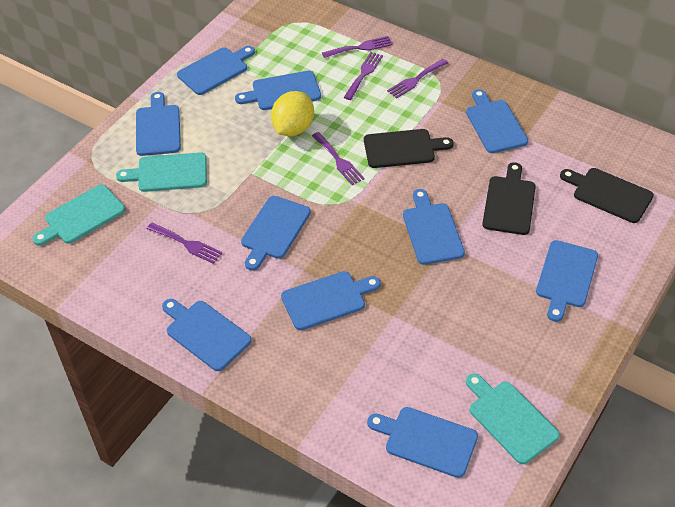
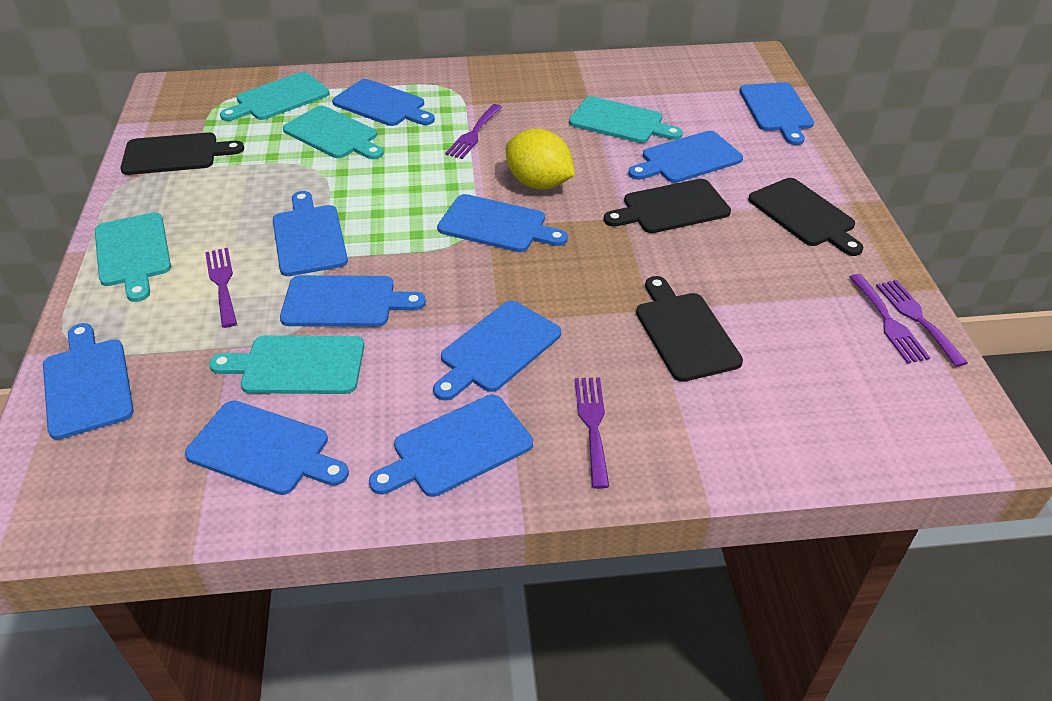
black cutting board: [364,129,454,168] [482,162,536,235] [560,168,654,223] = 3 -> [120,132,244,175] [604,179,731,233] [636,276,743,382] [748,178,864,256] = 4
turquoise cutting board: [33,184,125,246] [116,152,207,192] [466,373,560,464] = 3 -> [95,212,171,302] [209,335,364,394] [220,72,330,121] [283,106,384,159] [569,96,683,143] = 5

